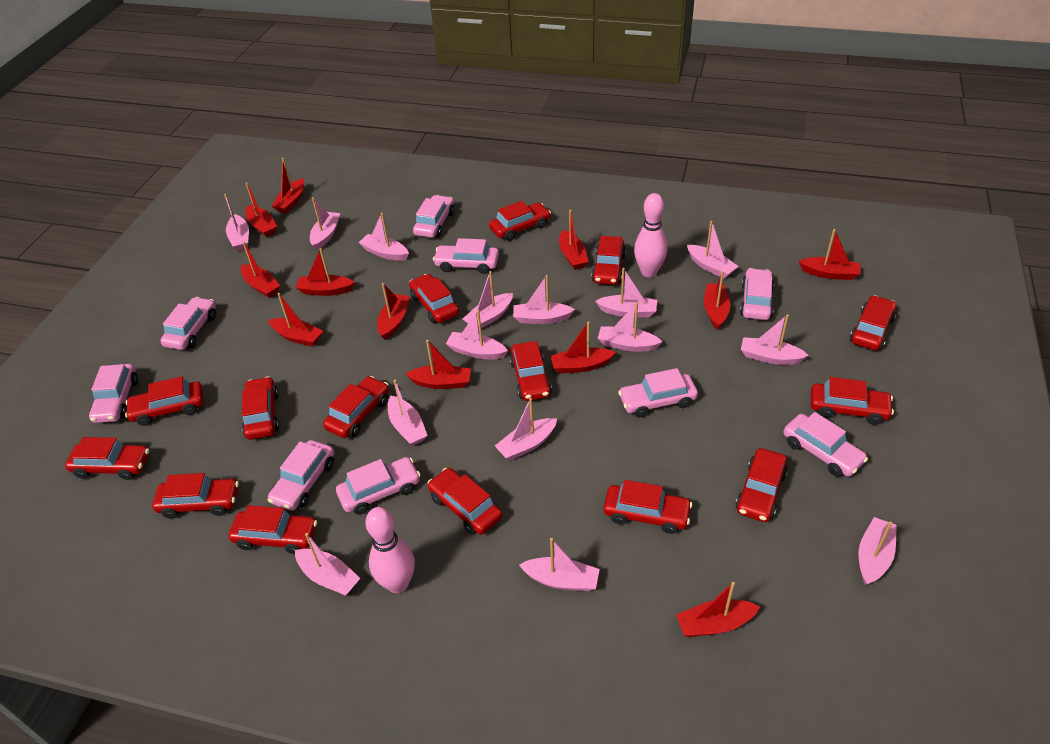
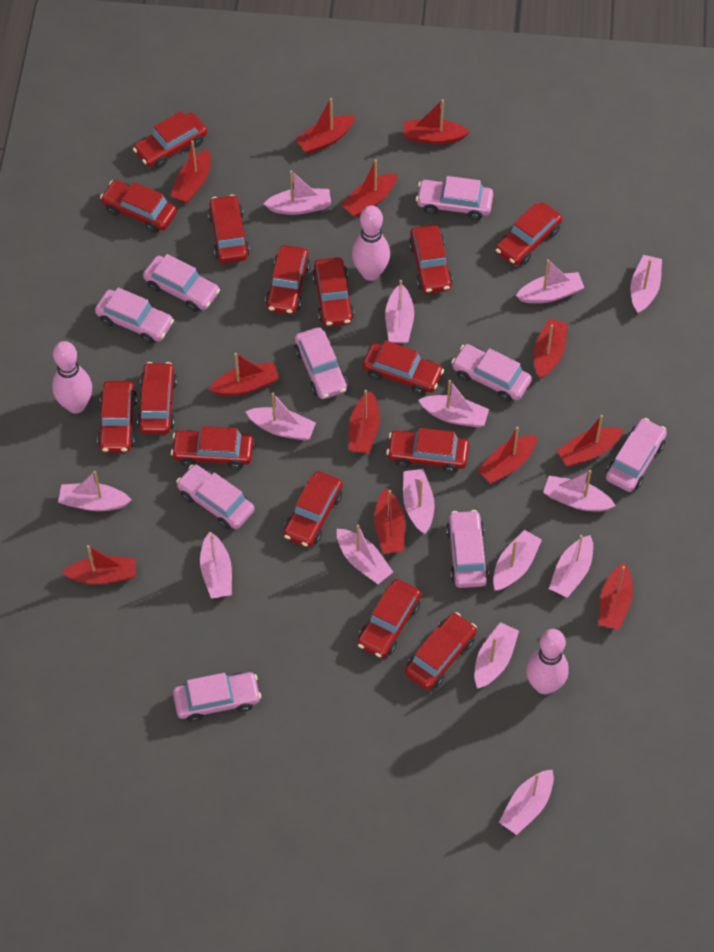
pink bowling pin: [365,507,415,593] [634,193,667,277] = 2 -> [52,341,92,414] [352,205,390,281] [526,629,569,694] = 3

